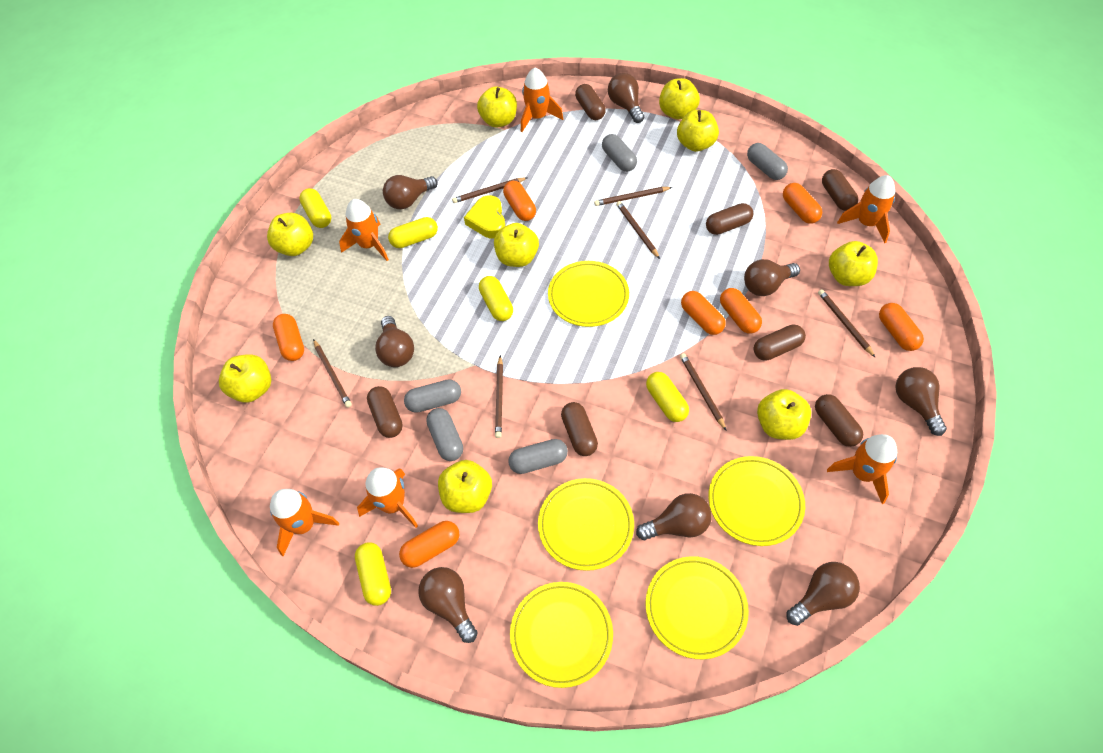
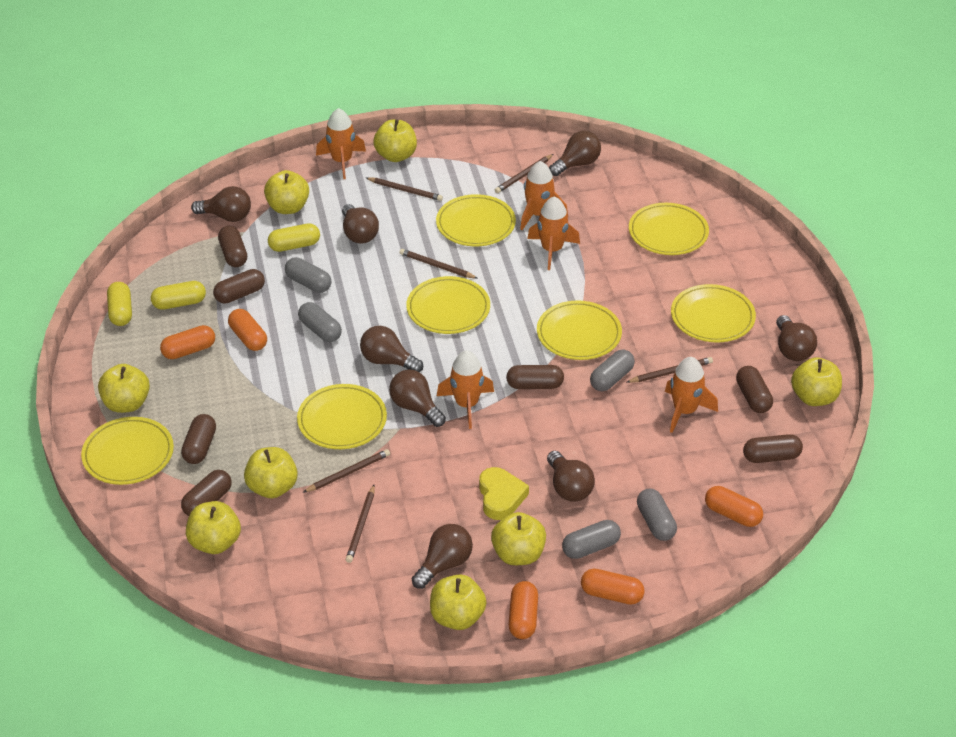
brown pencil: [313,339,352,408] [452,177,527,203] [495,355,503,438] [594,187,672,206] [616,201,660,259] [680,353,726,430] [818,289,876,358] = 7 -> [303,449,390,493] [346,485,375,563] [366,177,443,201] [399,249,478,279] [495,154,553,193] [627,357,713,383] = 6
orange capsule: [273,314,304,361] [399,521,459,568] [503,181,536,221] [681,291,726,335] [720,288,762,334] [783,183,822,224] [879,303,924,351] = 7 -> [160,325,215,359] [228,309,267,351] [509,581,538,639] [581,569,645,605] [705,486,763,527] = 5
orange rocket: [270,489,339,556] [339,199,389,261] [357,467,418,528] [521,67,563,132] [827,434,897,504] [837,175,895,243] = 6 -> [316,108,366,179] [437,350,494,429] [520,161,568,230] [527,196,580,270] [665,357,718,433] = 5
yellow apple: [219,354,271,403] [267,213,313,256] [438,460,492,513] [477,86,517,127] [494,223,539,267] [659,78,700,120] [677,110,719,152] [757,389,811,440] [829,241,878,286] = 9 -> [98,364,150,413] [186,501,241,554] [244,447,298,498] [264,170,309,214] [373,119,417,162] [430,575,486,630] [491,512,546,565] [791,357,842,406] = 8
yellow capsule: [299,188,331,228] [355,542,391,606] [388,217,438,248] [479,276,513,321] [646,372,689,422] = 5 -> [107,282,132,326] [151,281,206,310] [268,223,320,252] = 3
yellow plate: [510,582,613,688] [538,478,634,571] [548,261,629,327] [646,556,749,659] [708,456,805,546] = 5 -> [81,417,174,485] [297,384,387,449] [406,276,490,334] [436,194,516,246] [537,301,622,360] [629,203,709,255] [671,284,756,343] = 7

